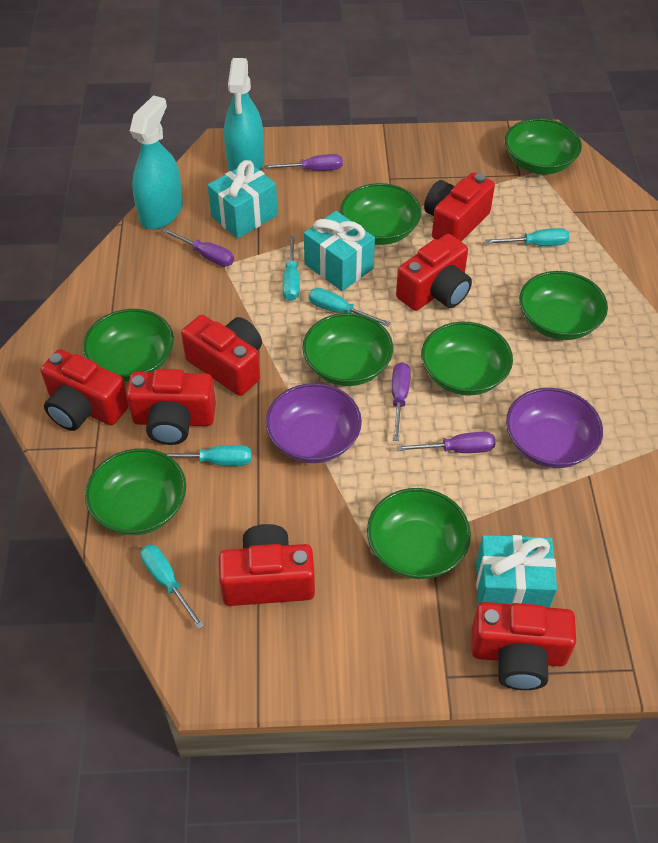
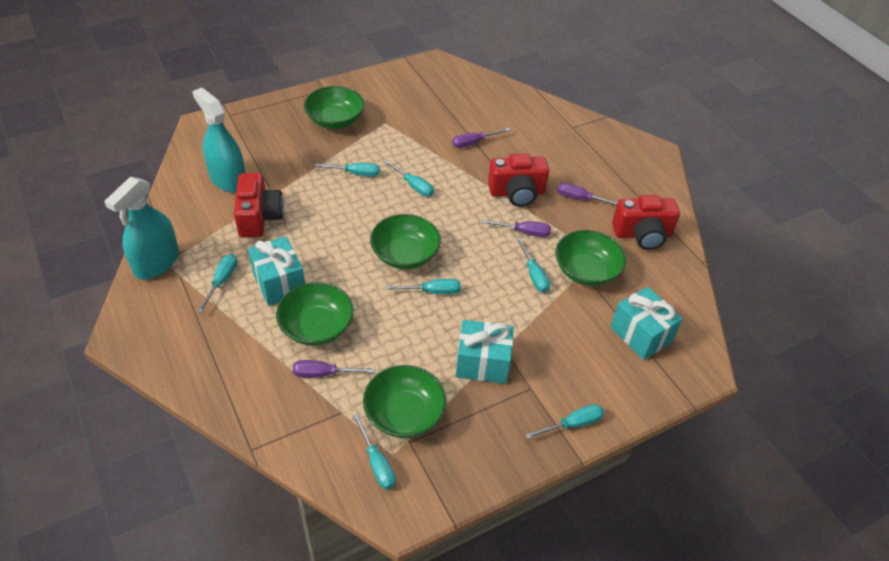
green bowl: [83,309,174,381] [85,448,186,535] [302,313,393,386] [340,183,421,245] [367,488,471,579] [421,321,513,396] [505,118,582,174] [519,271,608,340] = 8 -> [276,282,354,346] [304,86,364,129] [363,365,446,438] [370,214,441,269] [555,230,626,286] = 5
purple bowl: [266,383,362,463] [506,388,603,468] = 2 -> none = 0
red camera: [40,349,129,431] [126,369,216,445] [181,315,262,396] [219,524,315,606] [396,234,472,311] [424,172,495,241] [471,602,576,690] = 7 -> [234,173,284,238] [488,153,549,207] [612,195,680,250] = 3
turquoise screwdriver: [140,544,205,629] [166,445,252,466] [283,236,300,301] [309,288,390,327] [485,228,569,246] = 5 -> [197,254,237,313] [314,163,380,177] [353,414,396,489] [384,160,434,197] [386,279,461,294] [516,238,550,293] [526,404,604,439] = 7

